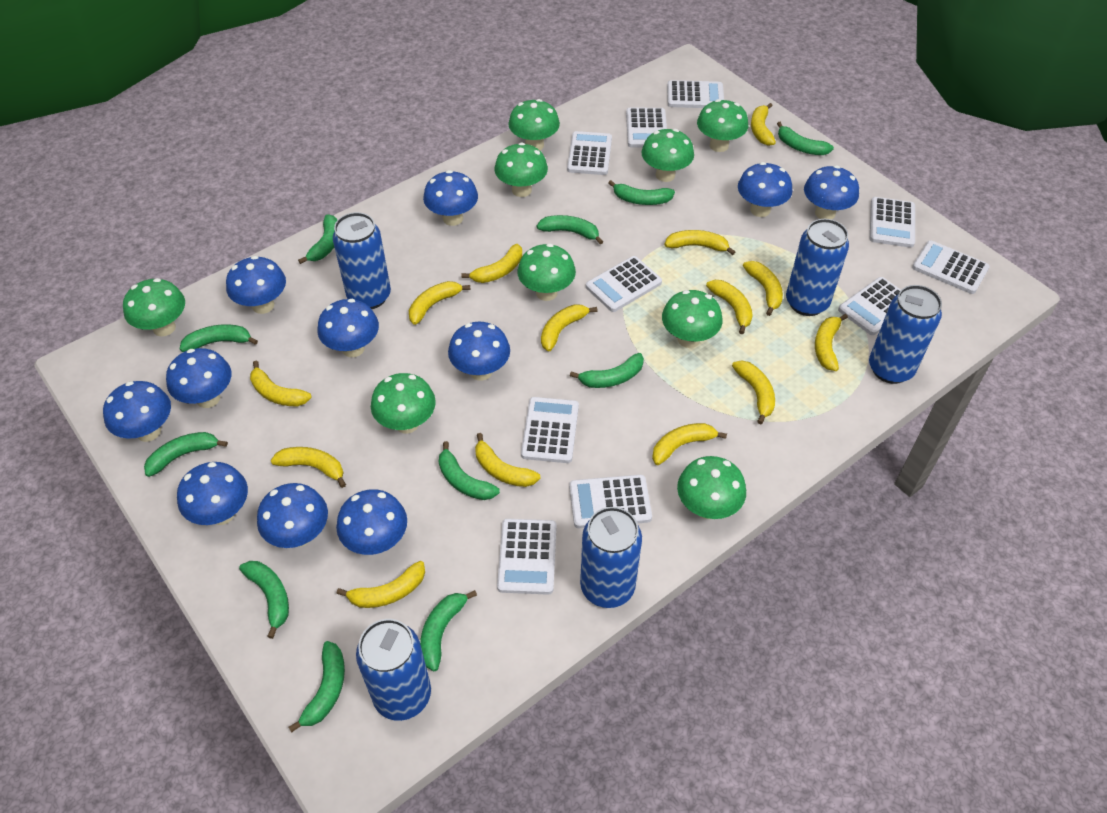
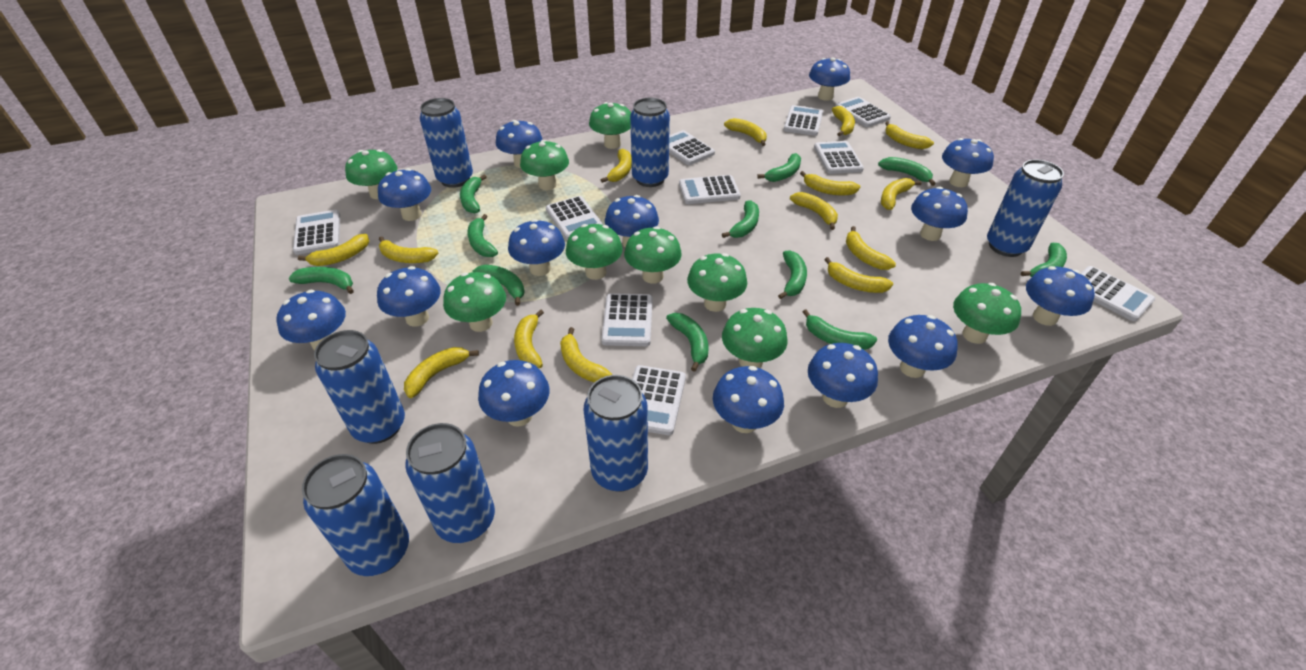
blue can: [333,212,391,309] [356,619,431,721] [580,507,642,608] [786,219,849,316] [869,285,942,384] = 5 -> [302,454,409,576] [314,330,405,444] [405,423,495,543] [420,98,473,188] [584,375,648,492] [630,98,670,187] [987,159,1064,257] = 7
blue mushroom: [103,381,171,442] [166,348,231,408] [177,462,248,525] [226,256,286,314] [257,483,328,548] [318,299,379,357] [336,489,407,555] [423,170,478,226] [448,322,510,381] [738,162,792,217] [804,165,859,219] = 11 -> [276,290,346,350] [377,266,441,327] [378,168,431,221] [478,360,549,427] [496,120,543,168] [508,219,565,276] [605,195,659,248] [713,366,784,433] [808,343,878,408] [809,57,850,101] [888,315,958,378] [911,187,968,241] [942,138,994,187] [1026,266,1095,326] = 14

